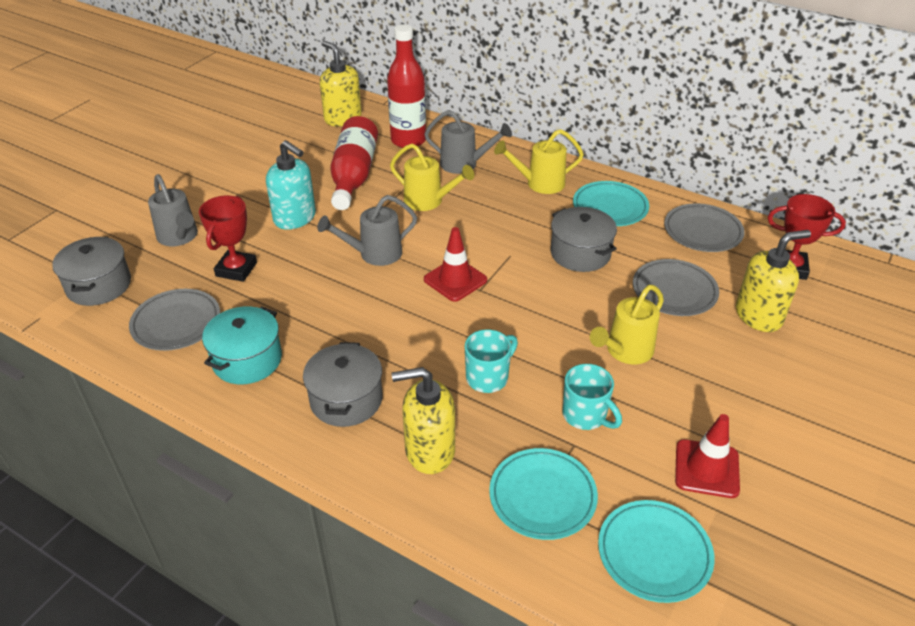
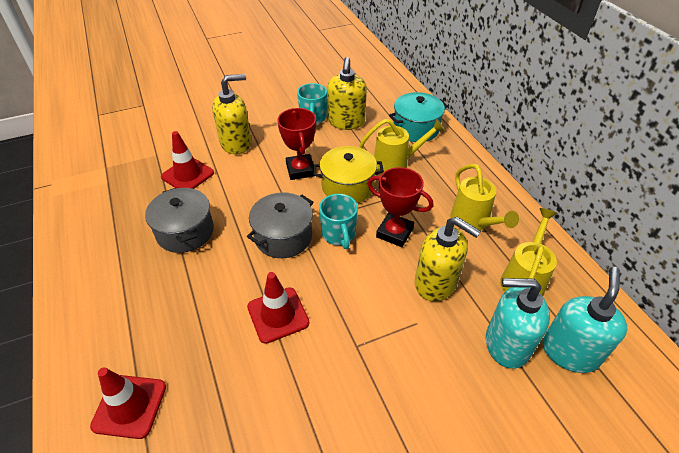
grey plate: [129,289,220,351] [633,259,719,316] [664,203,745,252] = 3 -> none = 0
grey pot: [52,236,131,306] [303,342,382,427] [551,207,617,272] = 3 -> [145,187,214,253] [247,192,313,258] = 2
grey watering can: [148,174,198,246] [317,195,417,266] [424,110,512,174] = 3 -> none = 0
red bottle: [330,116,378,210] [387,24,426,148] = 2 -> none = 0
red traffic cone: [424,227,487,302] [675,414,740,498] = 2 -> [90,367,166,439] [161,131,214,189] [247,272,309,344] = 3
turquoise plate: [489,448,598,540] [573,181,649,226] [598,500,715,603] = 3 -> none = 0
turquoise soap dispenser: [266,140,316,230] = 1 -> [486,278,550,369] [543,267,627,373] = 2
yellow pot: none = 0 -> [313,146,384,203] = 1

